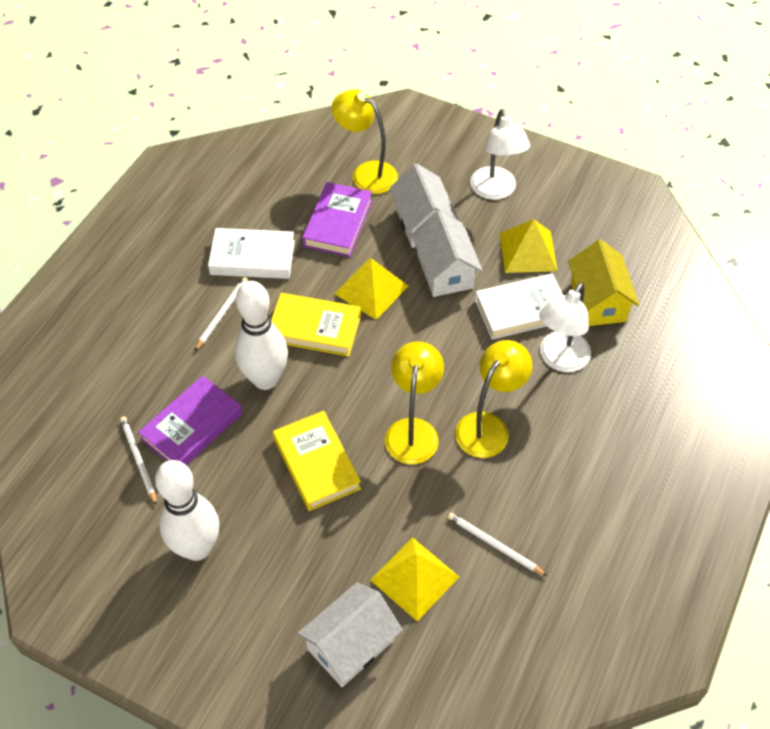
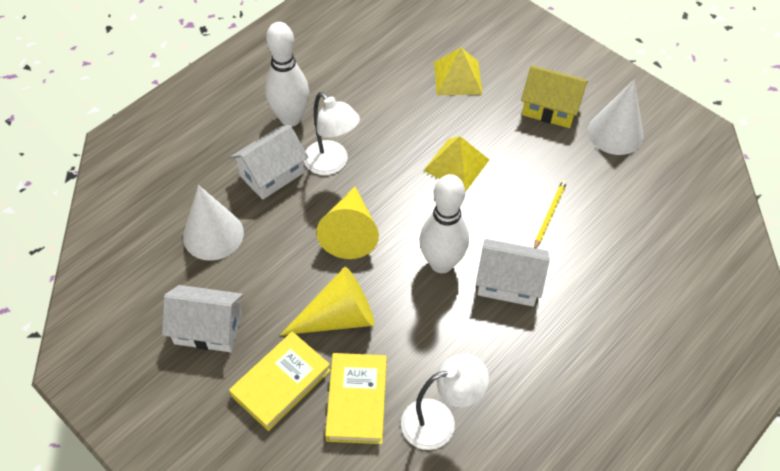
purple book: [138,375,242,465] [302,182,372,257] = 2 -> none = 0
white book: [208,228,295,279] [475,273,563,340] = 2 -> none = 0
white cone: none = 0 -> [183,185,244,261] [588,80,643,155] = 2
white pencil: [120,416,157,505] [195,277,248,351] [448,512,547,576] = 3 -> none = 0
yellow cone: none = 0 -> [280,267,374,335] [316,187,379,259] = 2
yellow lamp: [332,89,398,194] [385,341,444,464] [455,340,532,458] = 3 -> none = 0
yellow pencil: none = 0 -> [534,180,567,248] = 1
yellow pyramid: [334,258,408,320] [370,537,459,622] [500,219,557,273] = 3 -> [423,136,489,192] [434,48,483,95] = 2

